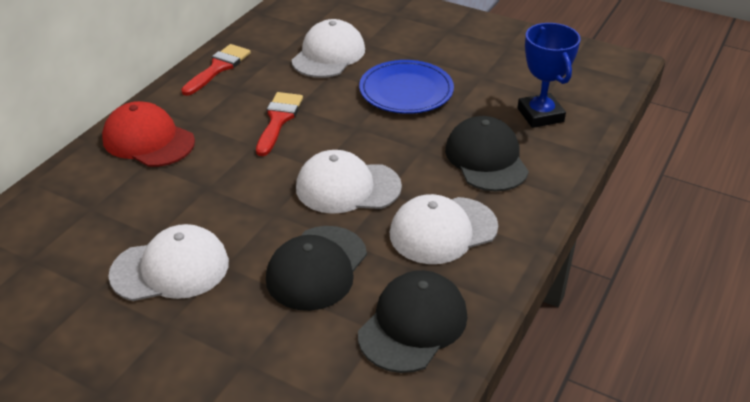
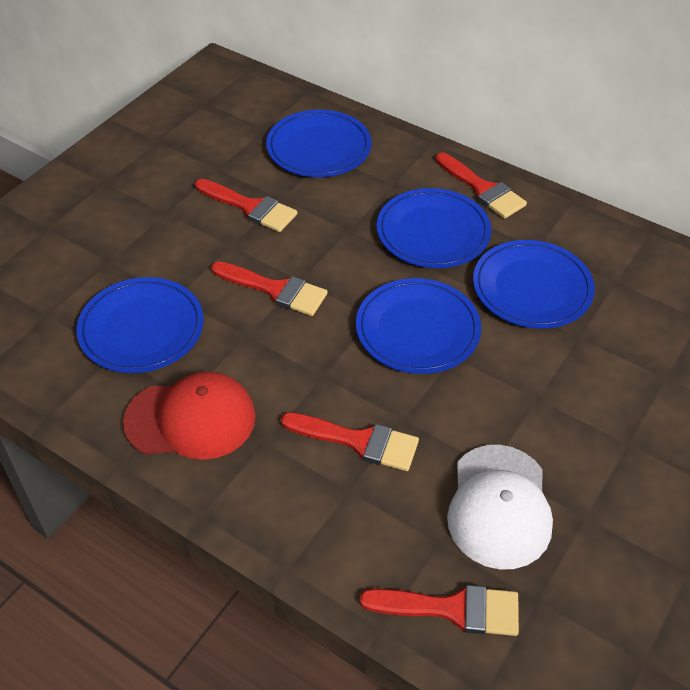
black cap: [266,226,367,311] [358,270,467,373] [445,116,529,191] = 3 -> none = 0
blue plate: [359,60,454,114] = 1 -> [76,277,204,373] [266,110,372,177] [356,278,481,374] [377,188,491,268] [473,240,595,329] = 5
blue trophy: [517,23,581,128] = 1 -> none = 0
red brush: [181,44,251,96] [256,92,303,156] = 2 -> [195,179,297,232] [211,261,328,316] [281,412,419,471] [360,585,519,636] [436,153,527,219] = 5
white cap: [108,224,229,301] [291,19,365,78] [296,150,402,214] [390,194,498,264] = 4 -> [447,445,553,570] = 1

